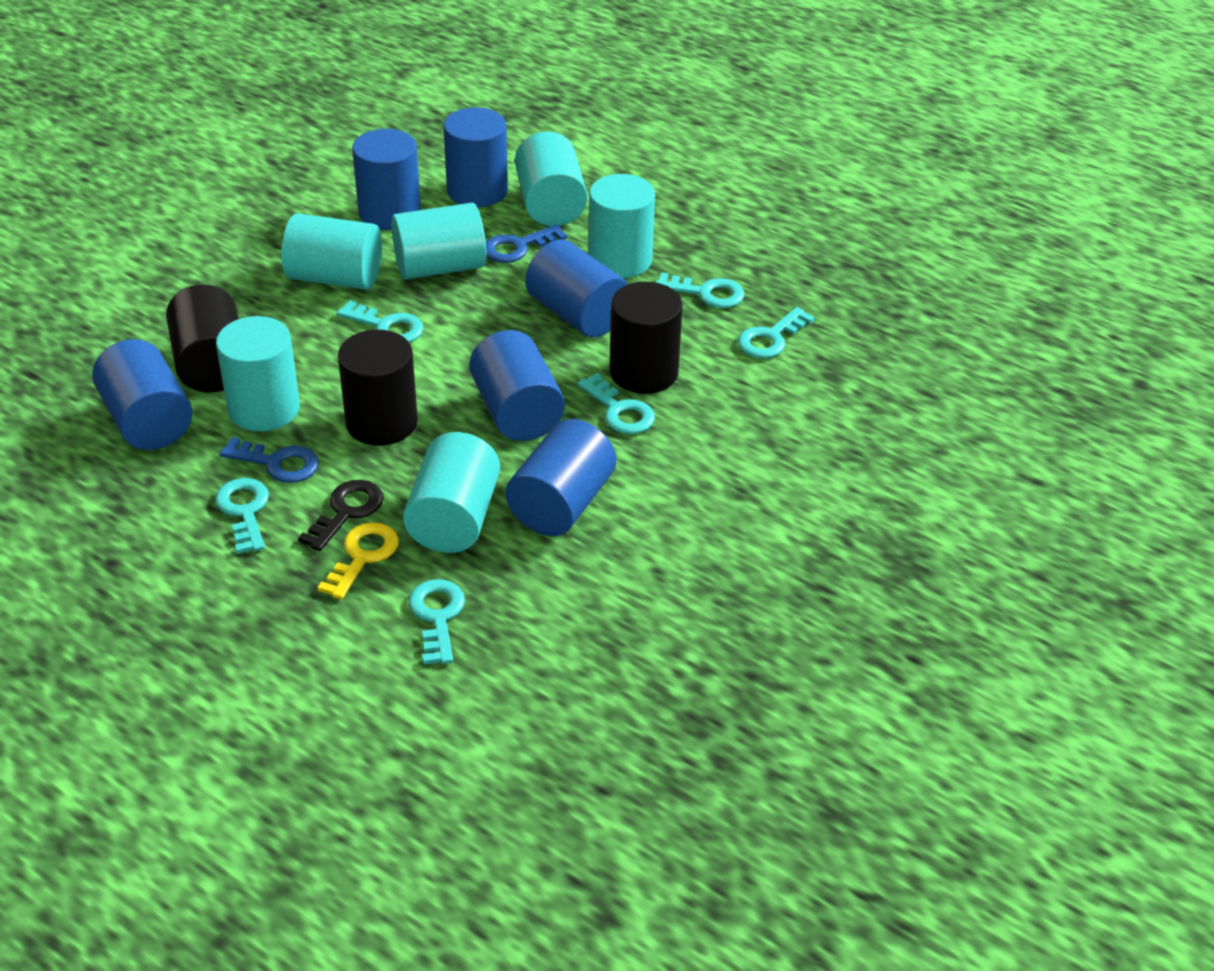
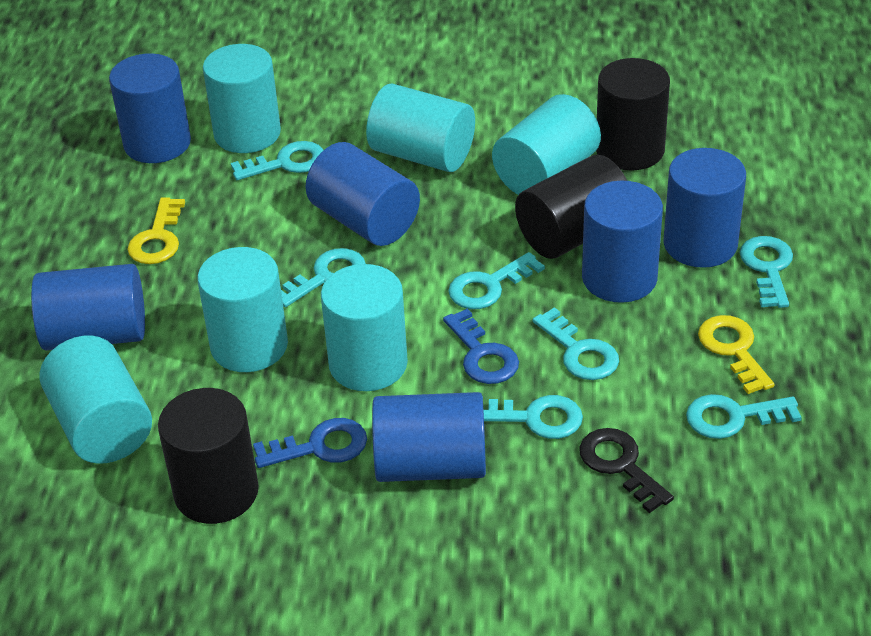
turquoise key: [215,478,269,554] [336,300,423,343] [408,579,465,664] [578,373,655,434] [656,272,744,308] [738,307,815,359] = 6 -> [231,141,324,180] [281,248,366,307] [448,252,545,309] [483,395,583,439] [533,307,619,380] [686,394,802,439] [740,236,793,308] = 7
yellow key: [317,522,399,599] = 1 -> [128,197,185,264] [698,315,774,394] = 2

